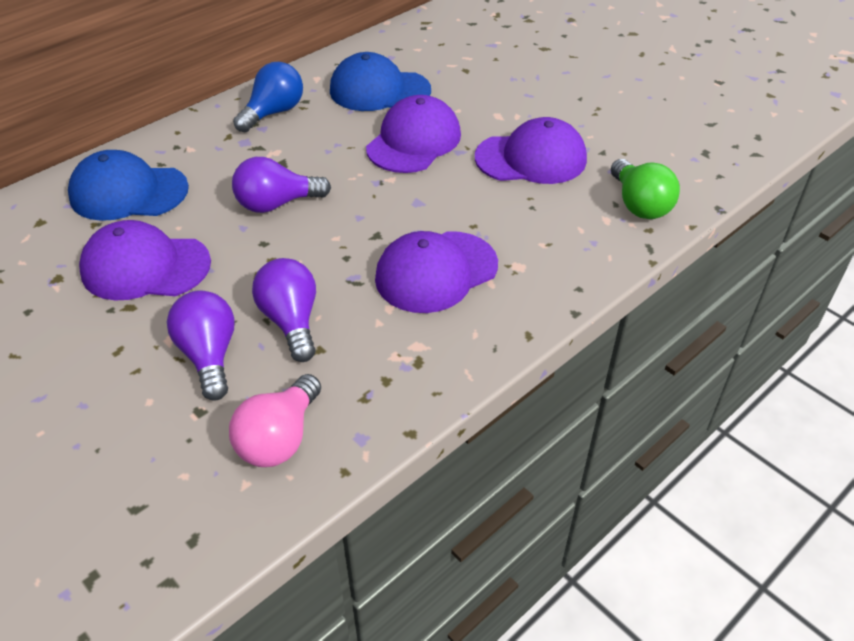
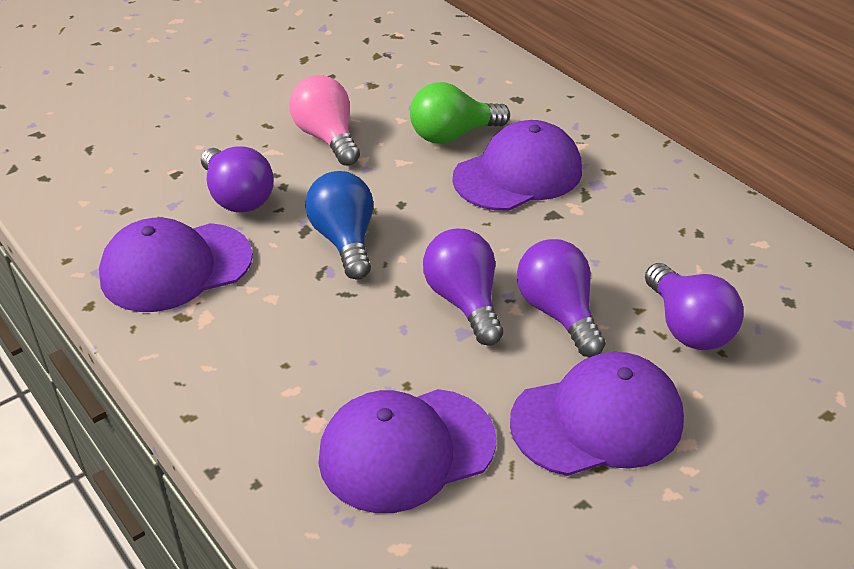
blue cap: [68,150,189,221] [330,52,431,111] = 2 -> none = 0
purple light bulb: [167,290,234,401] [232,157,331,213] [252,258,316,362] = 3 -> [201,146,274,212] [423,229,503,346] [517,239,606,357] [645,263,743,350] = 4

